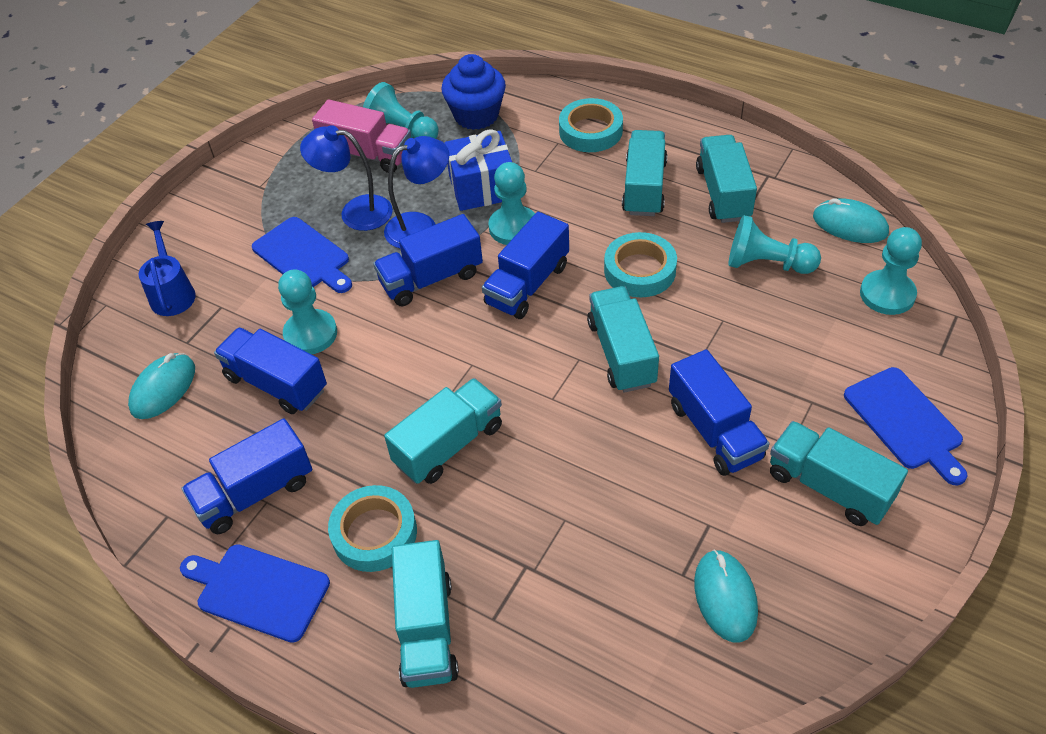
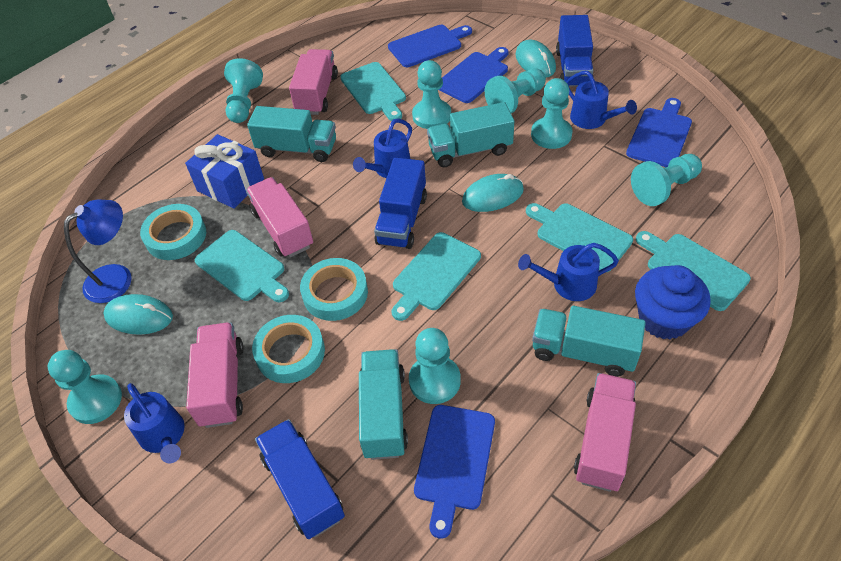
blue cutting board: [180,544,330,643] [252,217,352,293] [844,367,968,485] = 3 -> [388,25,472,67] [414,405,495,539] [439,47,509,103] [626,98,692,167] = 4
blue lamp: [300,125,393,231] [384,136,449,248] = 2 -> [64,200,132,303] = 1
blue truck: [182,418,312,534] [214,327,327,414] [373,214,483,306] [482,212,569,319] [669,349,770,476] = 5 -> [255,419,345,539] [374,158,427,249] [556,15,594,86] = 3
blue watering can: [139,221,196,316] = 1 -> [124,383,185,463] [353,118,412,178] [518,243,619,301] [566,71,637,129] = 4
pink truck: [312,99,411,173] = 1 -> [186,322,244,428] [246,177,313,257] [289,49,338,115] [574,373,636,492] = 4
turquoise cutting board: none = 0 -> [195,230,289,302] [340,62,406,121] [392,232,481,321] [526,203,633,272] [636,231,751,311] = 5
turquoise pawn: [278,269,337,354] [363,82,439,139] [488,162,535,245] [728,215,821,274] [860,227,922,315] = 5 -> [48,350,122,424] [224,58,263,123] [409,328,461,404] [412,60,451,129] [485,68,546,114] [531,78,573,149] [631,154,702,206] = 7
turquoise truck: [384,378,502,484] [392,540,459,688] [587,286,659,393] [622,130,668,216] [696,135,757,223] [770,421,908,526] = 6 -> [247,106,336,162] [359,349,408,460] [427,102,514,167] [532,306,646,377] = 4

